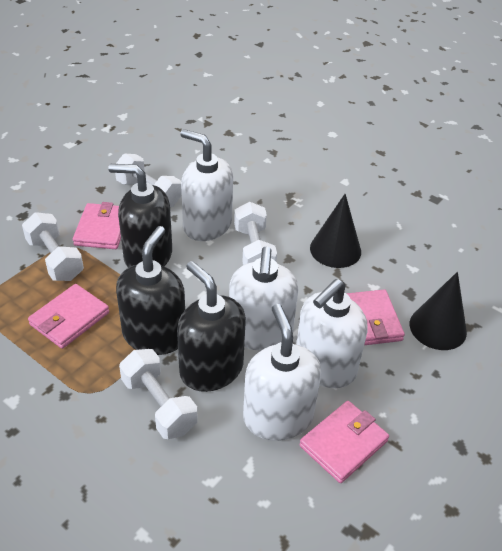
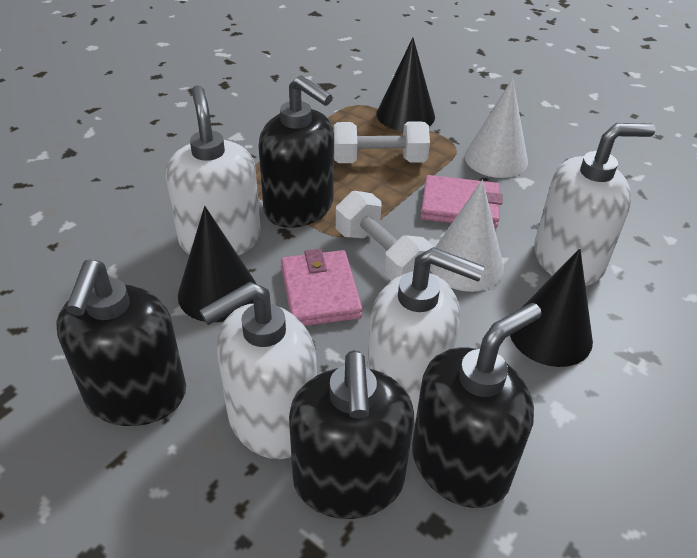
black cone: [310,194,361,268] [410,272,467,350] = 2 -> [178,206,256,322] [376,38,435,131] [510,248,593,367] = 3
black soap dispenser: [108,164,172,268] [116,226,185,355] [177,261,246,392] = 3 -> [56,260,186,426] [259,75,334,228] [289,350,414,519] [412,303,542,508] = 4
pink wallet: [28,284,109,349] [73,202,121,249] [299,401,389,483] [346,290,405,345] = 4 -> [281,249,363,326] [421,175,503,228] = 2
white cone: none = 0 -> [430,179,504,292] [465,78,528,178] = 2
white dumbbell: [22,212,84,281] [115,154,182,207] [119,349,198,439] [234,202,277,265] = 4 -> [333,121,430,163] [336,191,434,281] = 2

